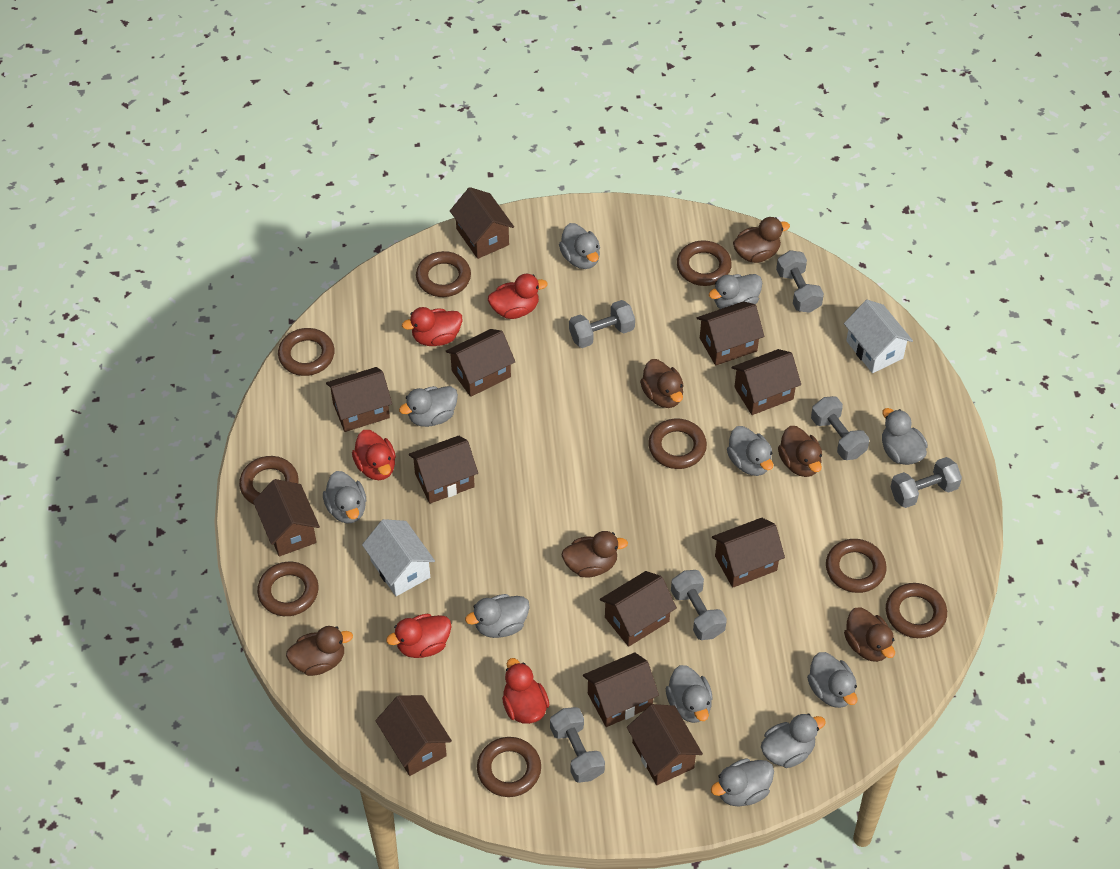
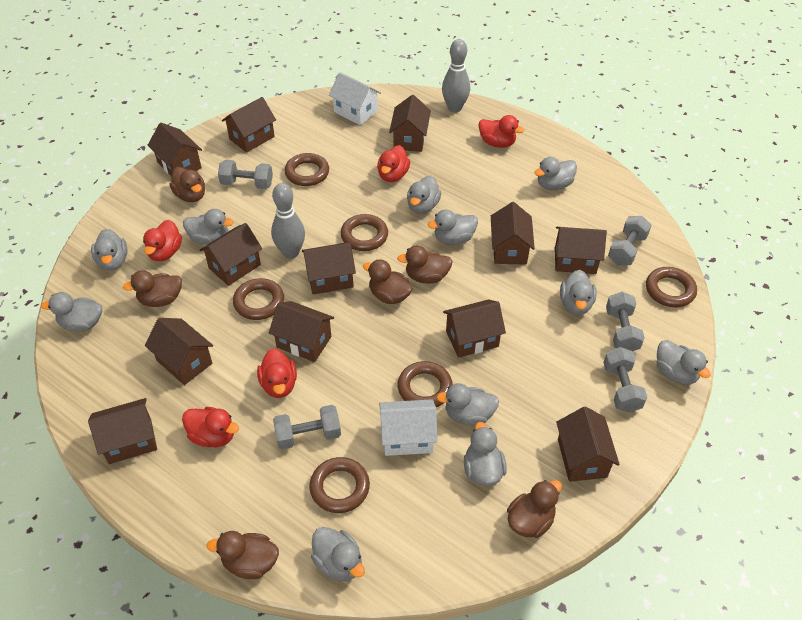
brown ring: [239,456,299,505] [257,562,319,616] [278,328,335,376] [416,251,471,297] [477,737,541,797] [648,419,707,469] [677,240,732,286] [826,539,887,593] [886,583,947,638] = 9 -> [233,278,284,320] [285,153,329,186] [309,457,370,513] [341,214,388,251] [398,361,453,407] [646,267,697,307] = 6
grey bowling pin: none = 0 -> [271,183,305,259] [442,39,470,112] = 2
grey dumbbell: [550,707,605,783] [569,300,635,348] [671,570,727,640] [776,250,824,313] [811,396,869,460] [890,457,962,508] = 6 -> [218,160,273,189] [273,405,341,449] [603,347,647,413] [606,292,645,351] [608,216,652,265] = 5

